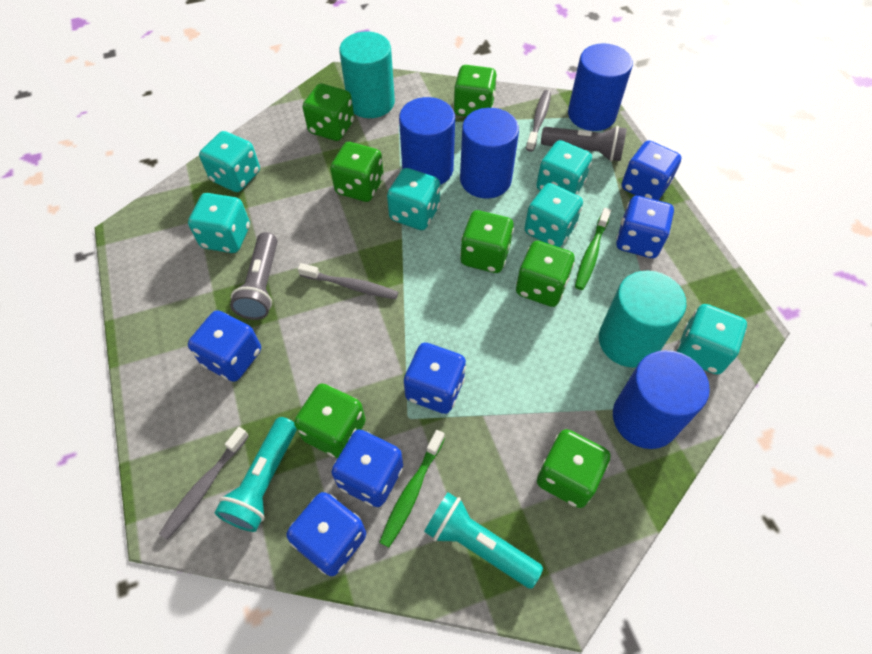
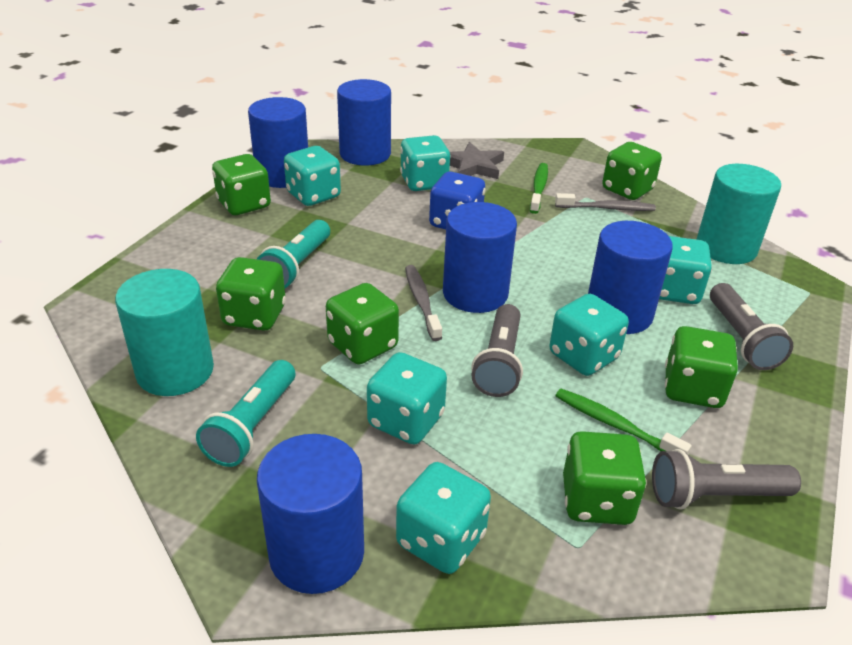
blue cylinder: [399,97,455,185] [460,108,519,198] [568,43,633,131] [613,350,710,449] = 4 -> [248,97,308,188] [257,434,364,594] [337,79,391,166] [443,202,517,313] [588,221,673,334] = 5
blue dice: [188,310,261,382] [286,492,366,576] [332,430,403,507] [404,343,466,414] [616,196,674,258] [622,141,681,200] = 6 -> [429,172,485,230] = 1
green dice: [294,384,366,458] [303,84,354,141] [330,142,384,202] [453,65,497,117] [460,210,514,273] [516,241,575,307] [537,429,610,508] = 7 -> [212,154,271,215] [216,257,286,331] [326,283,399,365] [563,431,647,525] [602,142,662,200] [665,326,738,408] = 6
grey flashlight: [230,232,277,320] [541,126,627,162] = 2 -> [471,304,523,397] [652,449,801,510] [710,283,793,370] = 3
grey star: none = 0 -> [450,142,504,179] = 1
grey toothbrush: [159,427,249,540] [298,263,398,299] [526,90,551,152] = 3 -> [405,265,442,341] [555,193,656,211] = 2

